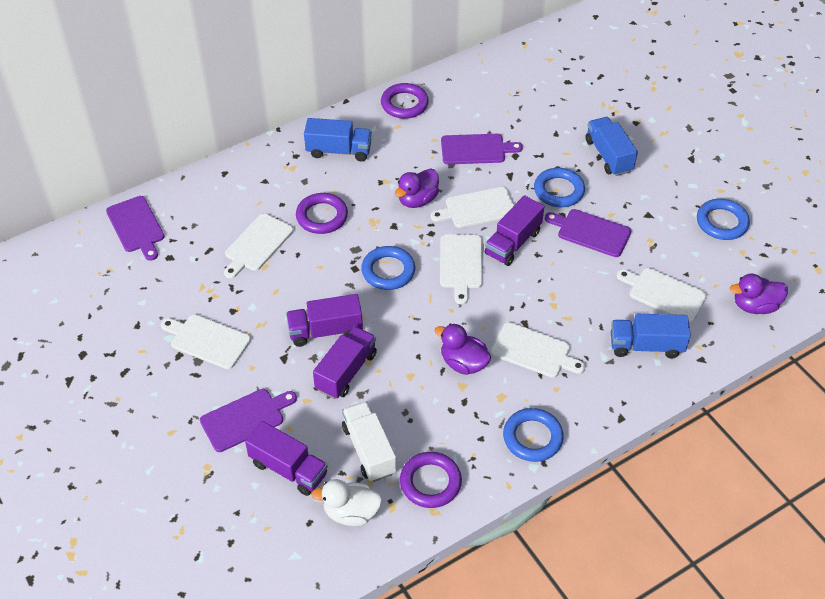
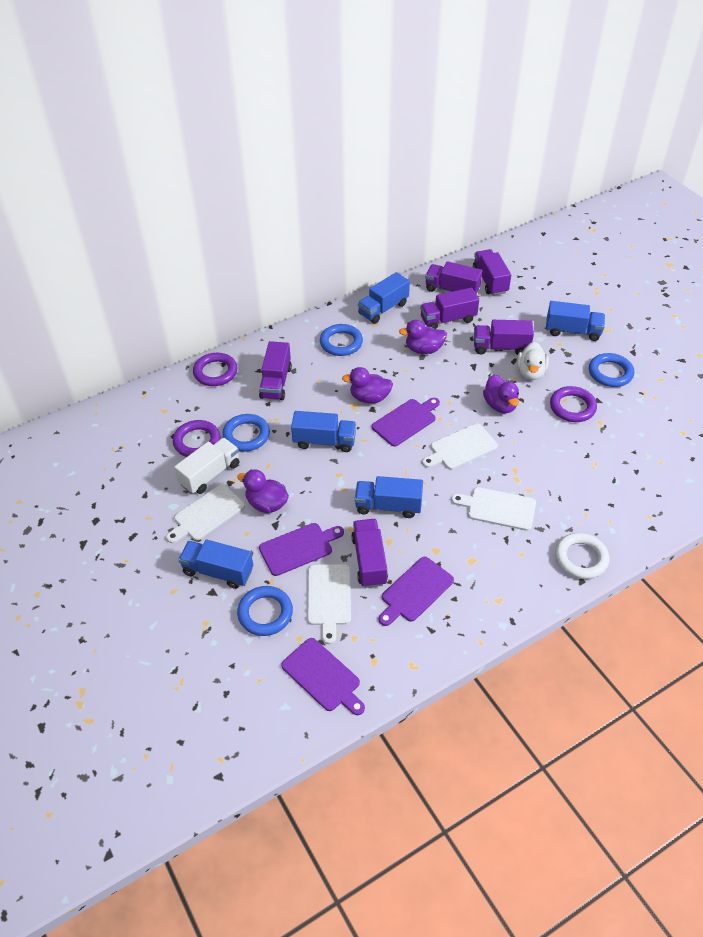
blue truck: [304,118,372,161] [586,117,638,176] [611,314,691,358] = 3 -> [178,539,253,589] [291,411,356,452] [355,476,423,518] [358,272,410,324] [546,301,605,341] = 5
purple duck: [395,169,439,208] [434,323,491,375] [730,274,788,314] = 3 -> [237,469,289,513] [342,367,393,403] [399,320,447,354] [483,375,519,413] = 4
purple truck: [245,421,328,496] [286,294,363,347] [313,326,377,399] [485,195,544,266] = 4 -> [259,341,292,400] [351,519,388,588] [420,288,479,329] [425,261,482,295] [473,249,511,295] [474,320,534,355] = 6
white cutting board: [161,314,251,369] [224,213,294,278] [431,187,514,228] [440,234,483,304] [491,322,586,378] [617,268,707,323] = 6 -> [166,484,245,543] [307,564,351,644] [422,423,498,469] [451,487,536,531] = 4
white ring: none = 0 -> [555,533,609,579] = 1

